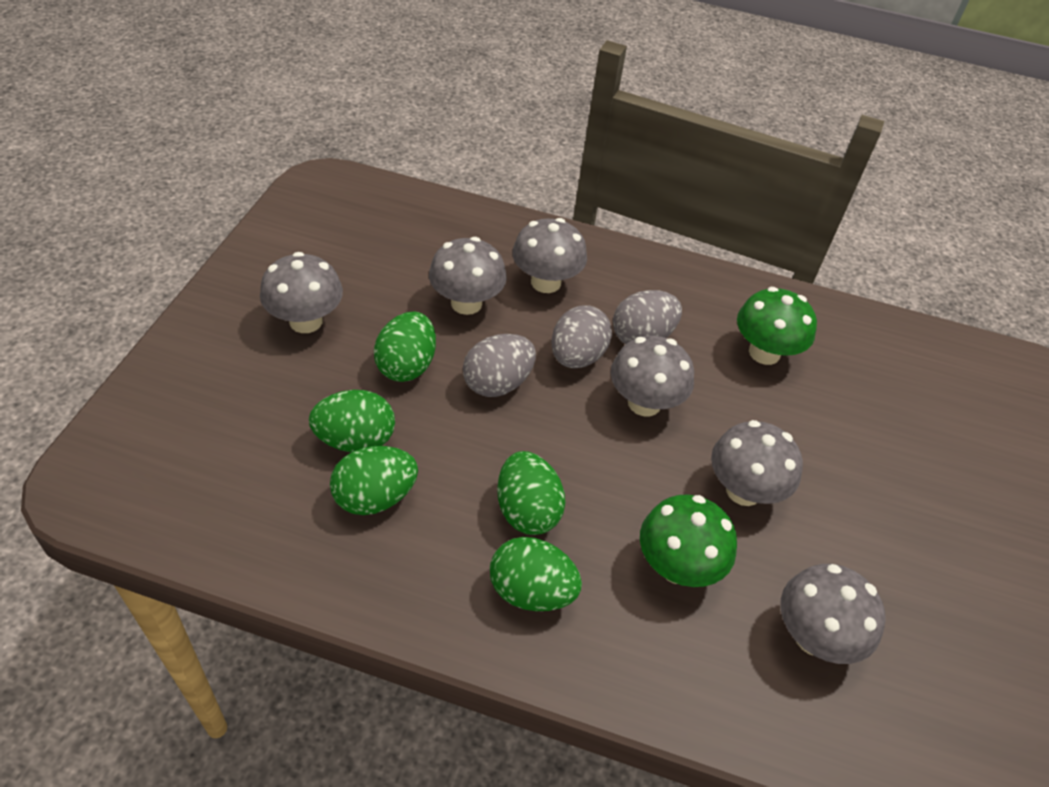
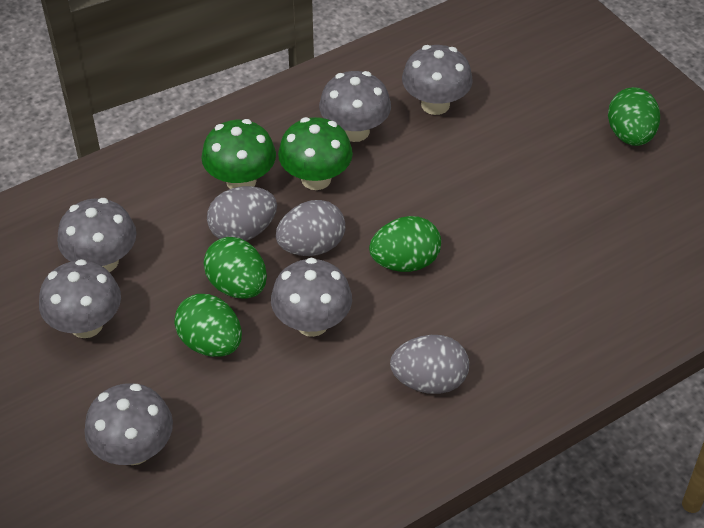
green egg: [309,390,395,452] [330,446,418,515] [374,312,436,382] [490,537,582,611] [497,451,566,535] = 5 -> [174,294,242,357] [204,237,267,299] [369,216,441,272] [608,87,660,146] = 4

